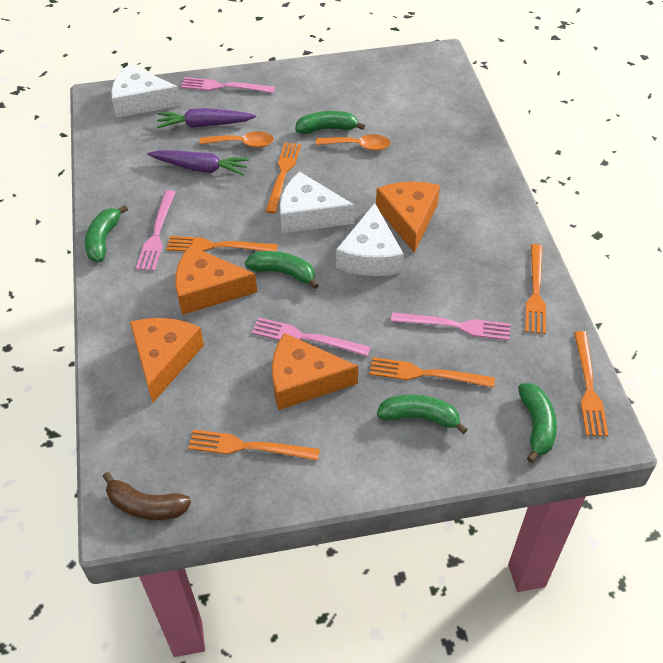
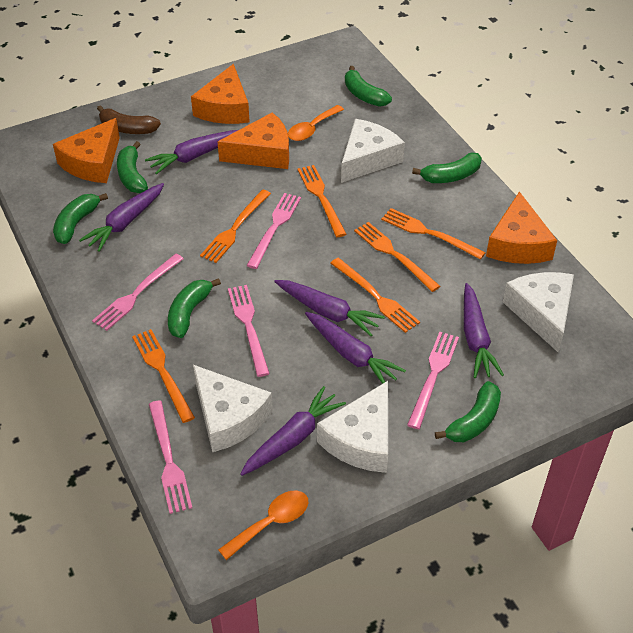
green banana: [85,205,128,262] [245,251,319,289] [295,111,365,134] [377,395,468,434] [518,383,557,463] = 5 -> [53,193,108,244] [117,141,148,193] [168,278,221,338] [345,66,392,107] [412,152,482,183] [435,381,501,442] = 6
pink fork: [136,190,176,271] [181,77,275,93] [252,317,371,356] [391,312,511,340] = 4 -> [92,254,184,331] [149,400,192,514] [228,285,270,377] [246,193,301,269] [407,332,459,429] = 5
purple carrot: [147,150,250,176] [157,108,256,129] = 2 -> [79,183,164,252] [145,130,238,174] [240,386,346,476] [274,280,385,336] [305,312,406,384] [464,283,504,378] = 6
white cheese: [111,64,181,118] [280,172,355,233] [336,203,404,276] = 3 -> [193,365,273,452] [317,381,388,473] [341,119,405,183] [503,272,574,352] = 4

